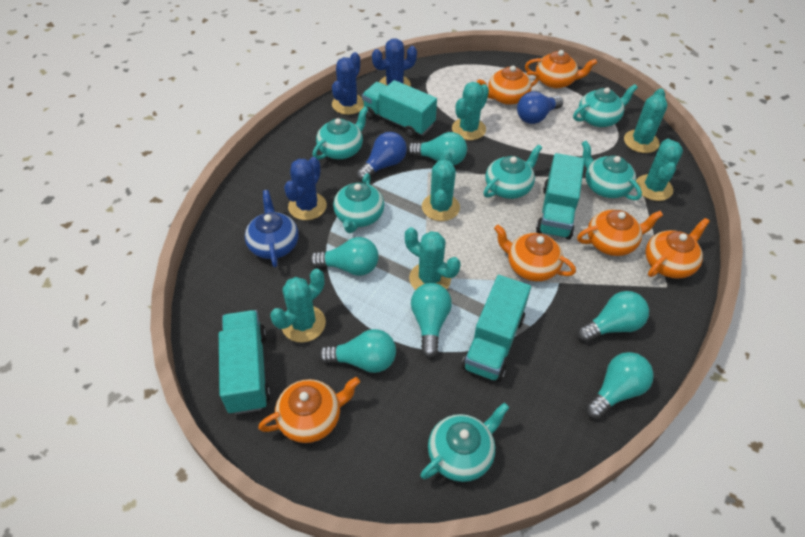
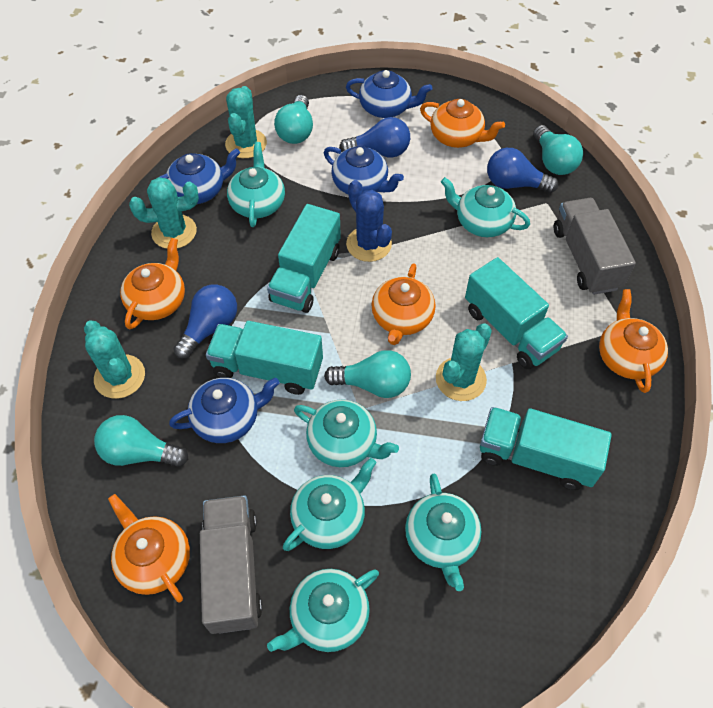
blue cactus: [284,157,327,220] [332,52,364,115] [372,38,417,86] = 3 -> [346,180,392,262] = 1
blue light bulb: [356,132,407,181] [517,91,563,124] = 2 -> [173,284,237,359] [339,117,410,158] [487,148,558,193] = 3
blue teapot: [245,190,299,267] = 1 -> [160,148,240,204] [169,377,280,443] [324,146,404,194] [346,70,432,118] = 4
grey truck: none = 0 -> [200,495,262,634] [554,198,636,295] = 2
orange teapot: [258,377,360,443] [477,66,540,105] [494,225,576,281] [525,50,597,89] [577,210,663,256] [646,218,710,278] = 6 -> [108,494,190,602] [120,238,185,329] [372,263,436,345] [420,99,505,148] [599,289,668,393] = 5
turquoise cactus: [270,269,326,343] [405,227,461,290] [422,150,460,221] [452,82,489,140] [624,88,667,153] [636,139,683,201] = 6 -> [84,321,145,399] [129,177,199,249] [225,86,267,158] [436,323,492,401] = 4
turquoise light bulb: [310,237,379,276] [318,329,396,373] [407,132,467,165] [411,283,452,358] [577,291,649,342] [585,352,654,419] = 6 -> [94,415,188,467] [274,95,313,144] [324,350,411,398] [533,125,583,175] = 4

